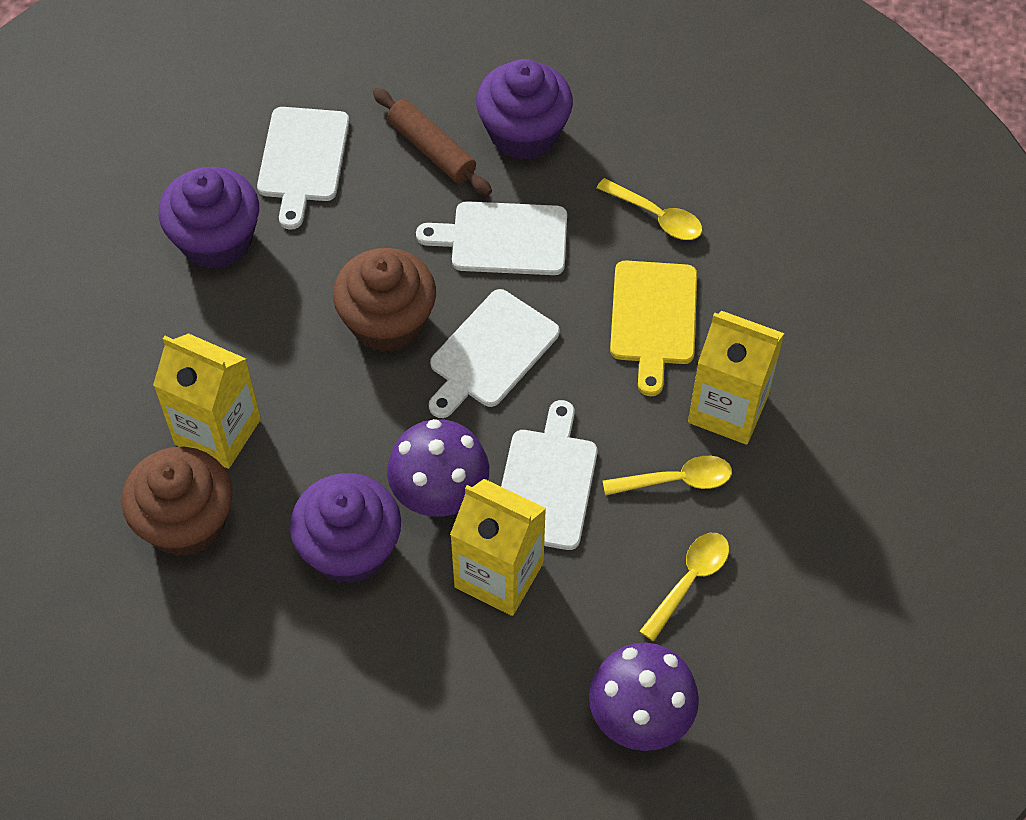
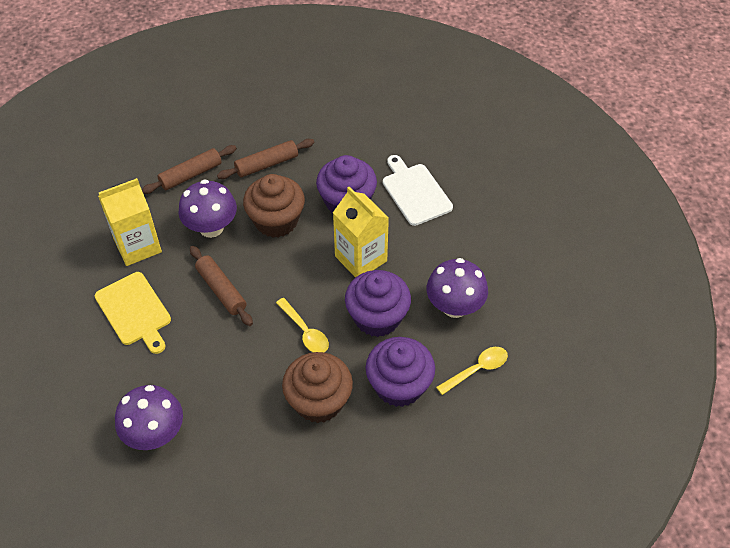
brown rolling pin: [373,88,492,196] = 1 -> [142,145,237,194] [190,246,253,326] [217,139,314,179] = 3
purple mushroom: [387,419,489,517] [589,643,699,751] = 2 -> [115,385,183,450] [179,179,237,238] [427,258,488,318] = 3
white cutting board: [257,107,349,230] [416,201,567,275] [429,289,560,418] [501,400,597,550] = 4 -> [383,155,453,226] = 1
yellow carton: [153,333,261,469] [450,479,546,616] [688,311,784,445] = 3 -> [98,178,162,266] [333,187,389,278] = 2
yellow spoon: [597,178,702,240] [603,456,732,495] [639,533,729,641] = 3 -> [276,298,329,352] [436,347,508,395] = 2

